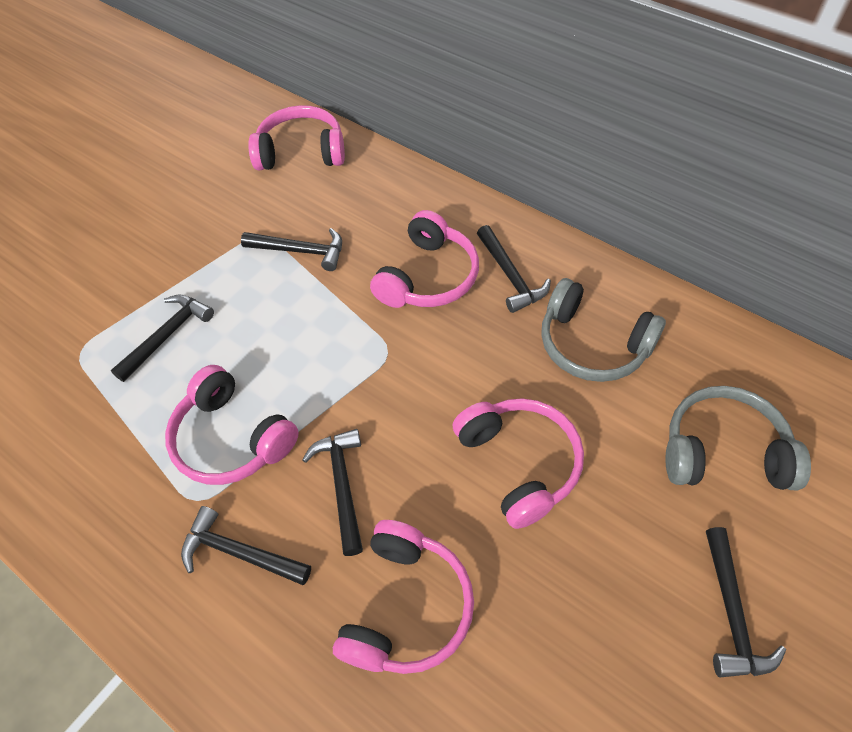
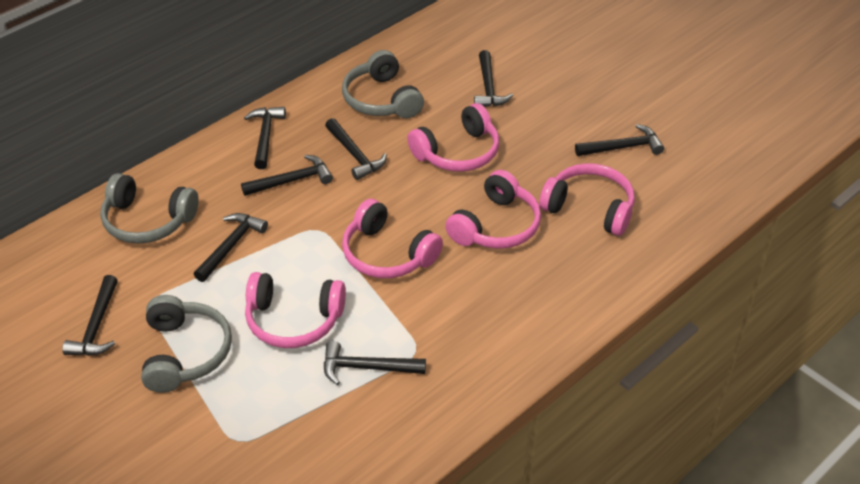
black hammer: [111,294,214,382] [181,506,311,585] [241,228,342,271] [302,429,363,556] [477,225,551,313] [706,527,786,677] = 6 -> [62,275,118,356] [194,213,268,282] [241,155,333,196] [244,107,286,169] [324,341,426,385] [325,118,387,180] [474,50,513,107] [575,124,664,156] = 8
grey headphones: [541,278,666,382] [665,386,811,490] = 2 -> [100,173,199,244] [141,295,232,393] [342,50,424,118] = 3

